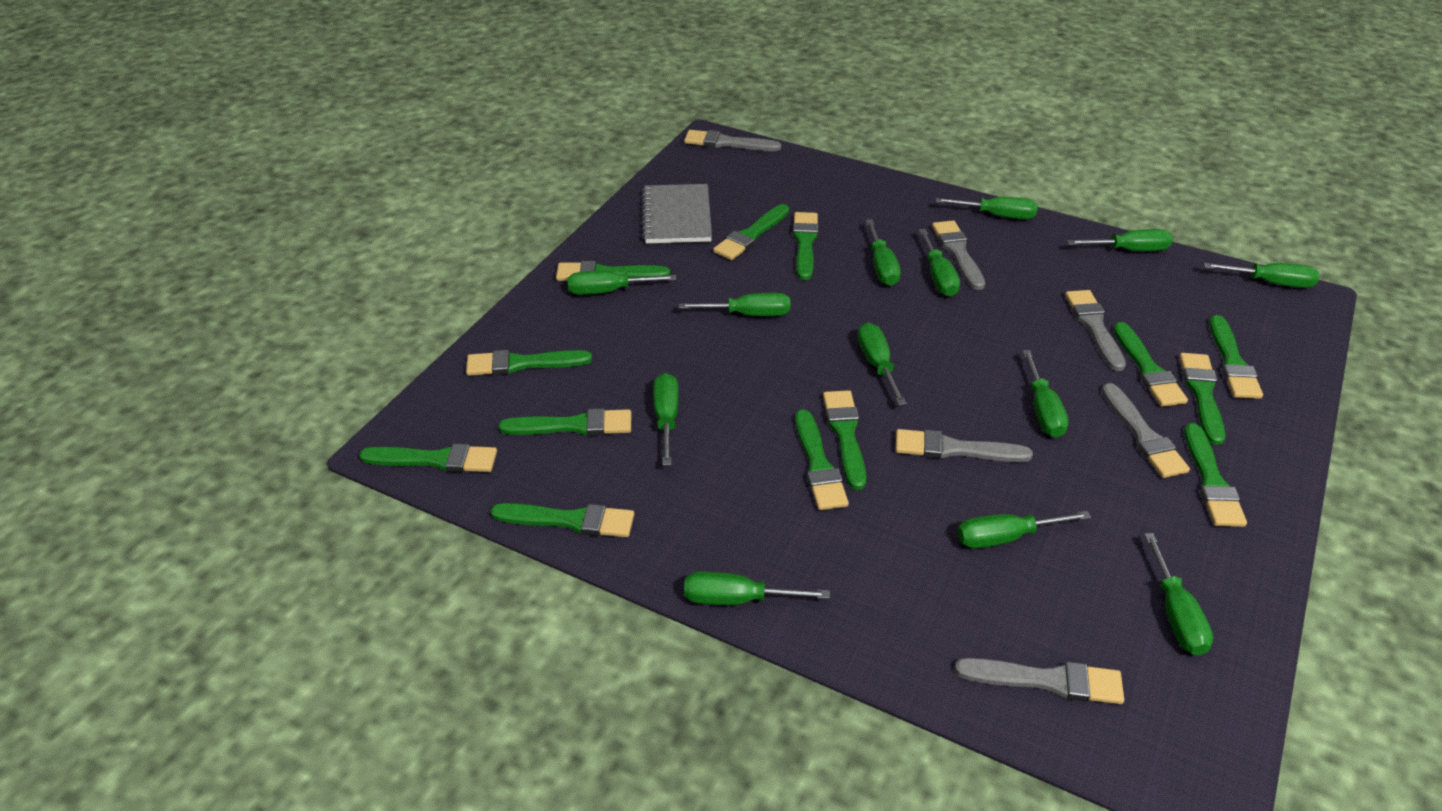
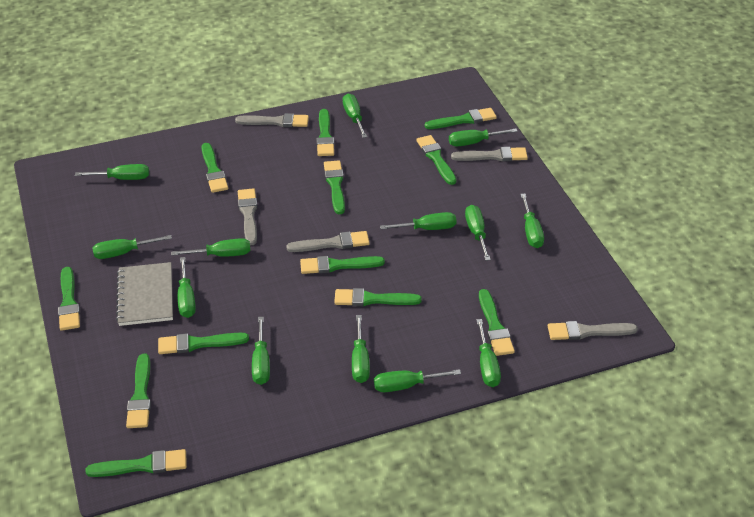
green brush: [359,444,497,472] [466,350,592,376] [490,503,634,537] [499,408,631,436] [556,261,670,281] [713,204,789,260] [793,212,819,280] [795,410,849,510] [823,390,867,490] [1113,322,1188,407] [1180,353,1225,445] [1184,423,1247,527] [1209,315,1263,399] = 13 -> [58,267,80,331] [85,449,187,477] [126,354,151,428] [158,333,249,354] [202,143,228,193] [300,256,385,274] [317,109,334,156] [324,160,345,214] [334,288,422,306] [416,135,456,185] [425,108,497,129] [479,289,515,356] = 12
grey brush: [684,130,782,151] [896,429,1033,462] [932,220,985,290] [955,658,1124,704] [1065,290,1126,371] [1102,383,1190,478] = 6 -> [235,113,309,127] [238,188,257,245] [286,231,370,252] [451,147,528,161] [548,321,638,340] = 5

